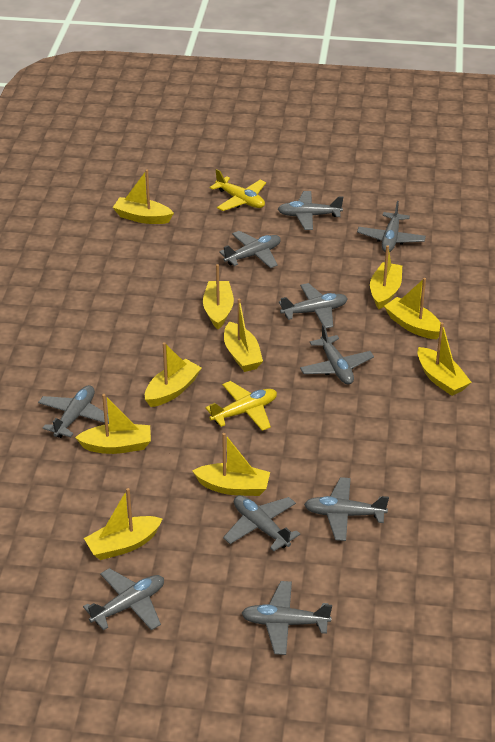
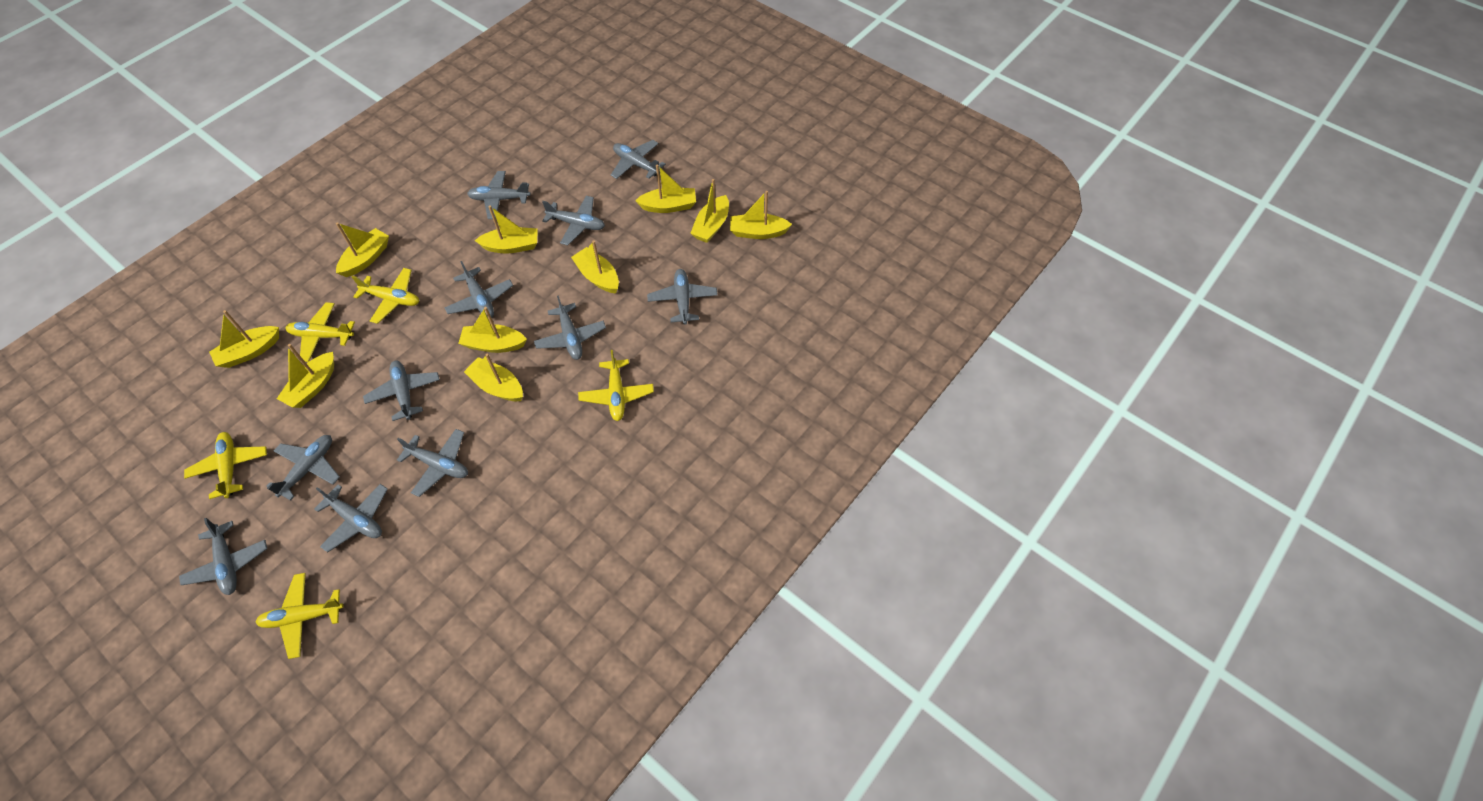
grey plane: [38,385,109,438] [83,568,164,630] [219,231,281,268] [223,495,300,551] [241,581,332,655] [278,191,343,230] [279,283,348,328] [300,324,374,385] [304,477,389,541] [357,201,426,252] = 10 -> [179,518,267,595] [266,435,340,501] [314,484,388,553] [363,361,440,421] [397,429,468,497] [444,261,513,318] [467,171,531,219] [534,295,606,360] [542,196,605,245] [611,140,666,179] [647,269,718,325] = 11
yellow plane: [205,381,277,431] [210,169,266,211] = 2 -> [184,432,267,499] [256,573,344,659] [286,302,355,362] [352,268,419,324] [578,350,654,421] = 5

